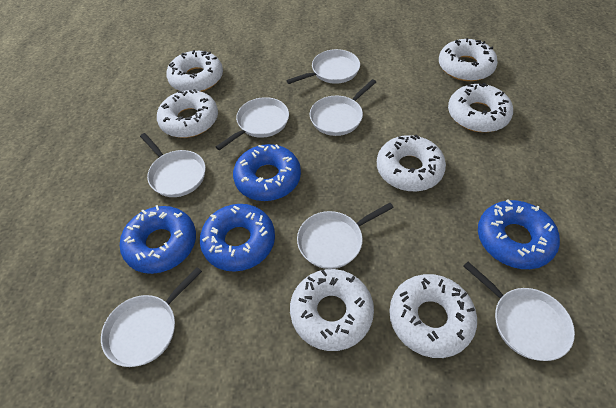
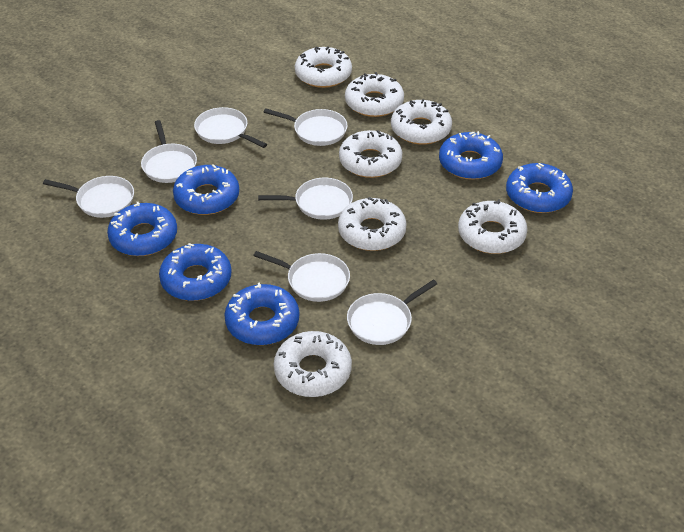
blue donut: [120,205,196,274] [200,204,275,272] [233,144,301,201] [478,200,560,269] = 4 -> [107,202,177,256] [159,243,232,301] [173,164,239,215] [224,283,299,345] [439,131,503,180] [506,163,573,213] = 6

